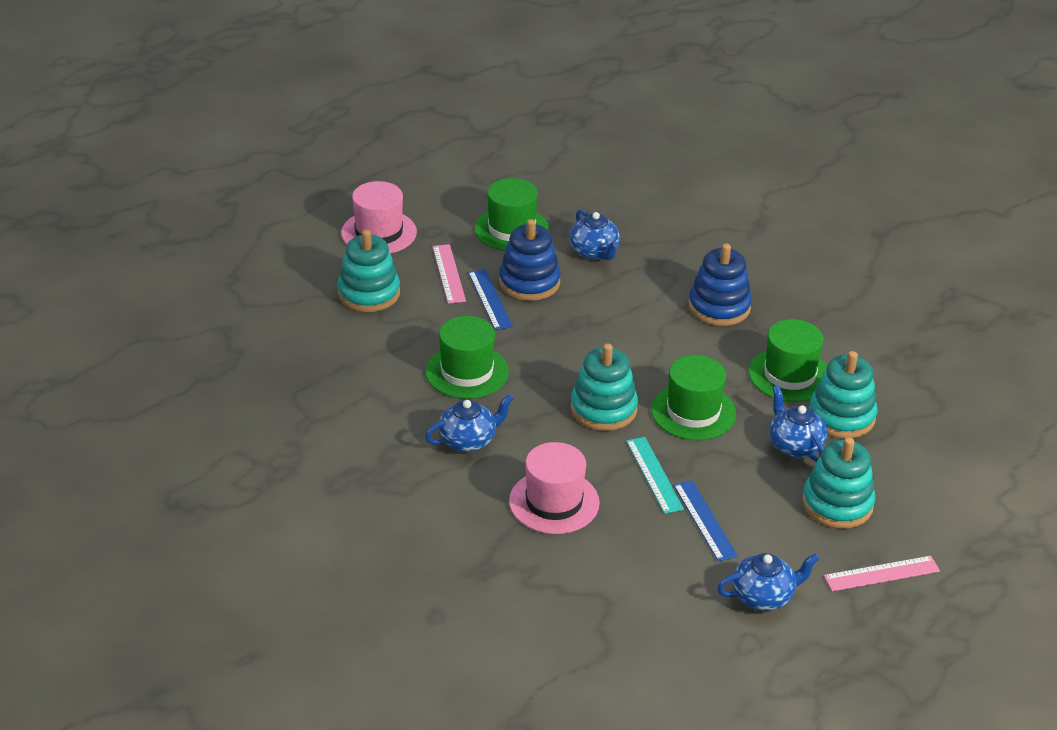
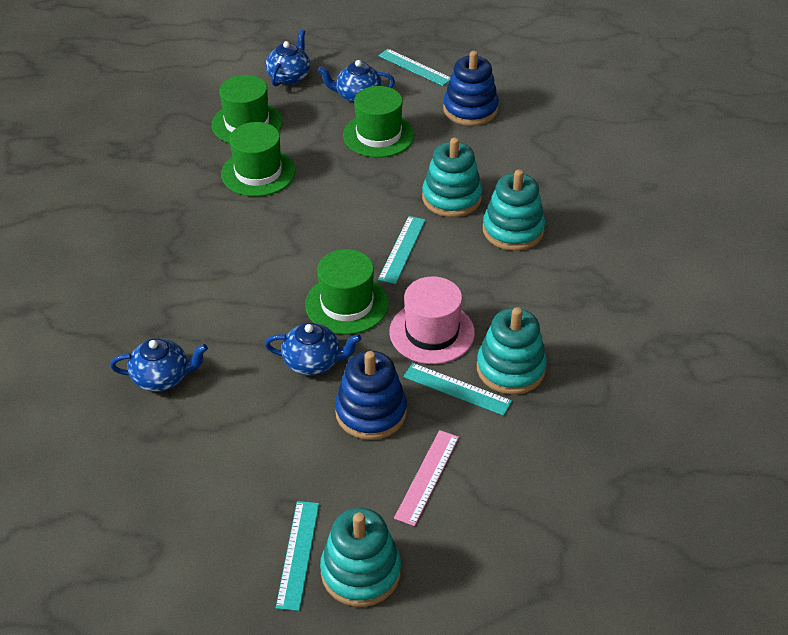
blue ruler: [468,269,513,330] [673,480,738,562] = 2 -> none = 0
pink hat: [341,181,417,254] [509,442,600,534] = 2 -> [389,277,475,364] = 1
pink ruler: [432,244,466,304] [824,556,940,591] = 2 -> [394,430,459,526] = 1
turquoise ruler: [626,437,684,514] = 1 -> [276,501,319,611] [378,49,450,86] [378,216,426,284] [403,363,512,416] = 4

